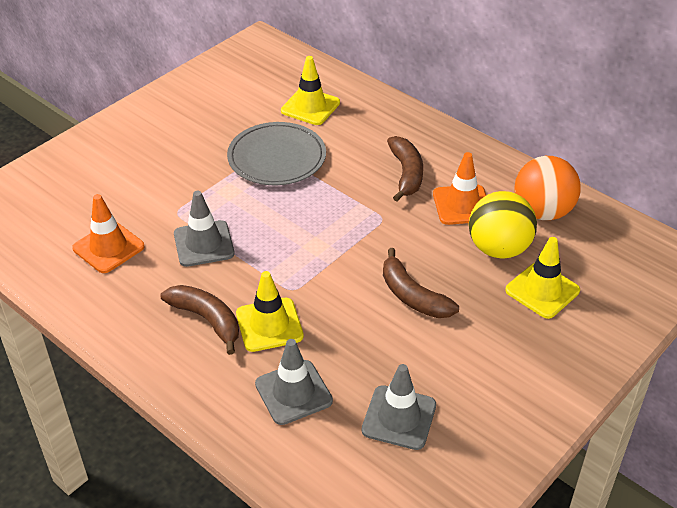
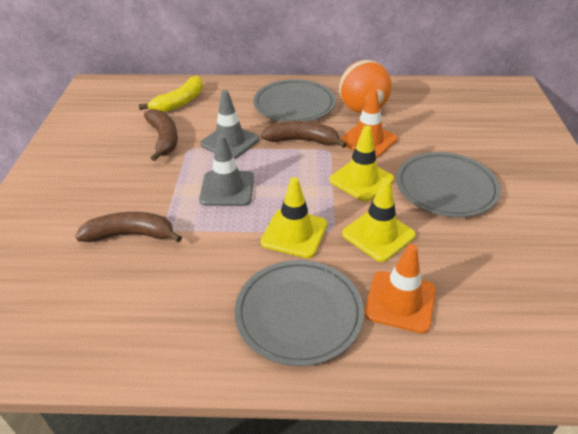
grey plate: [227,122,326,185] = 1 -> [235,260,364,366] [253,79,336,122] [396,152,501,217] = 3
grey traffic cone: [174,191,235,267] [255,339,333,425] [362,364,436,450] = 3 -> [199,134,254,206] [200,90,259,159] = 2
yellow ball: [469,191,537,258] = 1 -> none = 0
yellow banana: none = 0 -> [139,76,203,112] = 1

